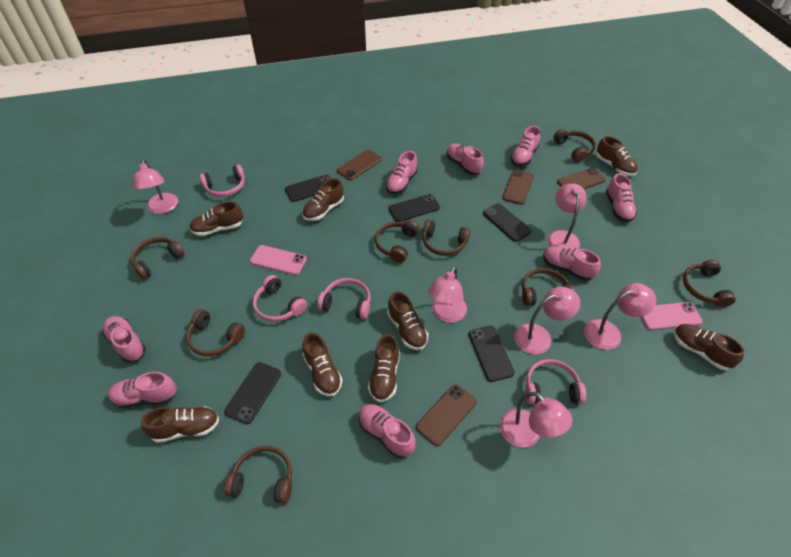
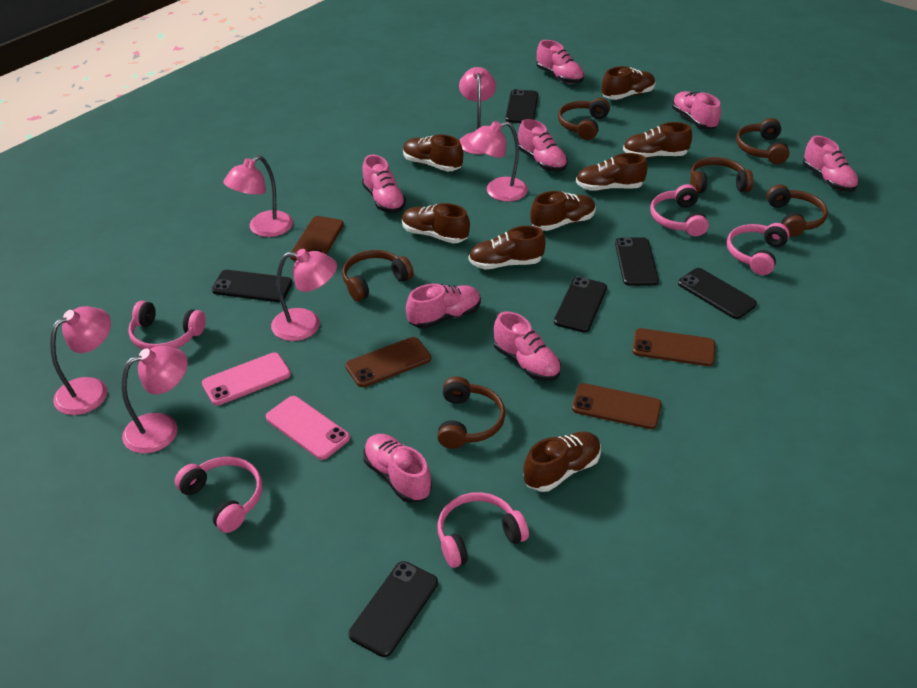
black phone: [224,362,281,424] [285,174,331,202] [388,194,440,222] [468,326,515,382] [483,203,531,242] = 5 -> [212,270,292,302] [349,561,438,657] [505,89,538,123] [554,277,607,333] [615,237,659,286] [678,268,757,319] = 6
brown headphones: [131,237,184,279] [186,309,245,356] [224,446,292,504] [375,220,419,263] [422,219,470,256] [522,268,575,306] [553,129,596,163] [683,259,736,307] = 8 -> [342,250,414,301] [437,376,506,449] [558,98,610,140] [690,157,753,193] [736,118,790,164] [766,184,828,237] = 6
pink headphones: [200,165,245,197] [253,275,307,322] [317,278,371,319] [525,359,586,404] = 4 -> [128,301,205,350] [175,456,262,533] [437,492,529,568] [650,184,709,236] [727,223,790,275] = 5

